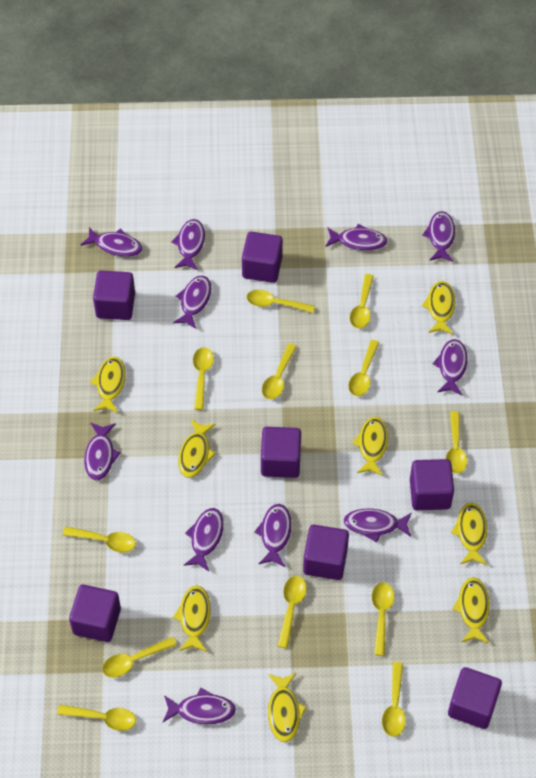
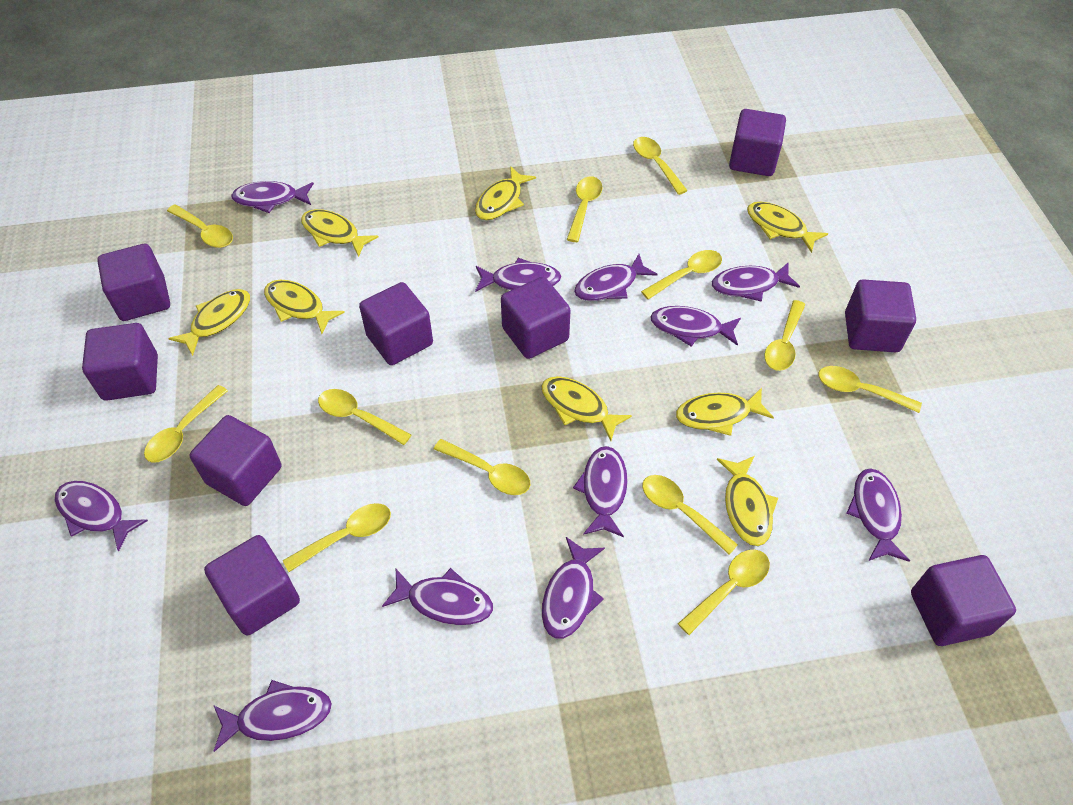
purple cube: [69,585,121,642] [93,270,135,320] [242,232,283,283] [261,427,301,478] [303,525,349,580] [410,459,454,510] [448,667,502,729] = 7 -> [82,323,158,401] [97,244,170,321] [190,415,281,506] [204,535,300,635] [359,282,433,365] [501,277,571,359] [729,109,786,176] [845,279,916,352] [911,555,1016,646] = 9

